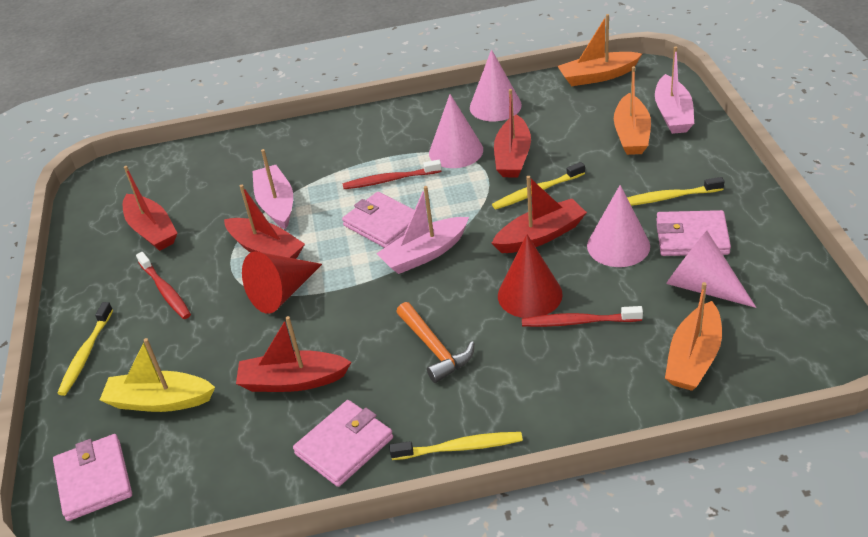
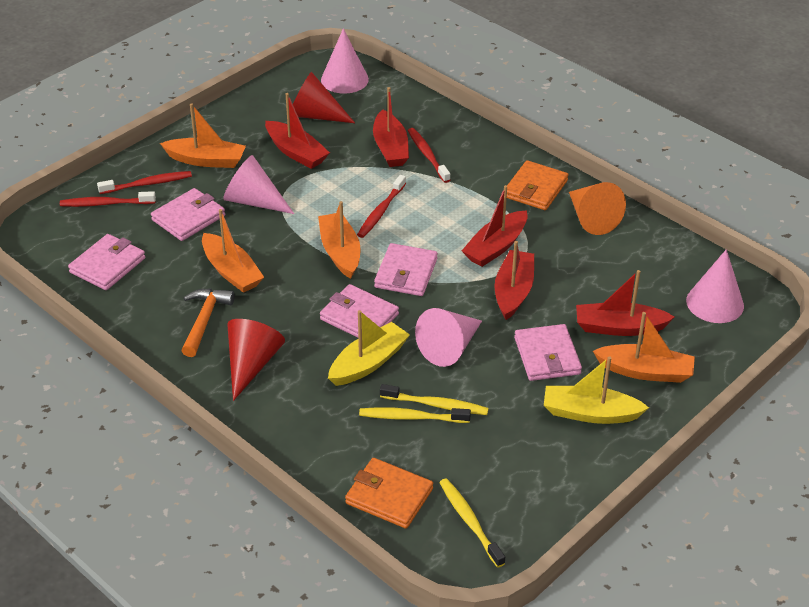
orange boat: [558,14,642,86] [614,66,651,155] [665,282,722,391] = 3 -> [160,103,246,168] [202,209,264,293] [318,201,361,279] [593,312,695,383] = 4
orange cone: none = 0 -> [569,182,626,235] = 1
orange wallet: none = 0 -> [345,458,433,529] [507,160,568,210] = 2
pink boat: [252,149,293,230] [376,186,469,274] [655,46,694,134] = 3 -> none = 0
pink wallet: [53,434,132,521] [293,400,393,487] [342,192,414,248] [656,210,731,256] = 4 -> [68,234,145,290] [151,188,225,241] [320,284,399,338] [374,243,438,296] [514,324,582,381] = 5
red toothbrush: [136,252,191,319] [343,160,442,189] [522,306,643,327] = 3 -> [60,191,156,207] [97,171,192,194] [357,175,406,238] [408,128,450,183] = 4
yellow boat: [100,338,215,412] = 1 -> [328,310,410,386] [544,356,649,424] = 2
yellow toothbrush: [57,302,113,396] [389,432,523,460] [492,162,585,209] [627,177,724,206] = 4 -> [359,407,471,423] [380,384,489,415] [439,478,505,568] = 3

